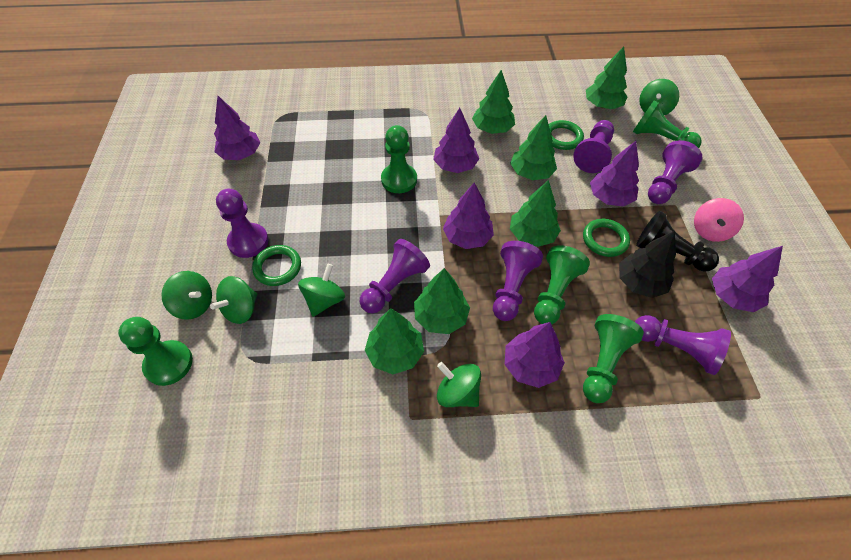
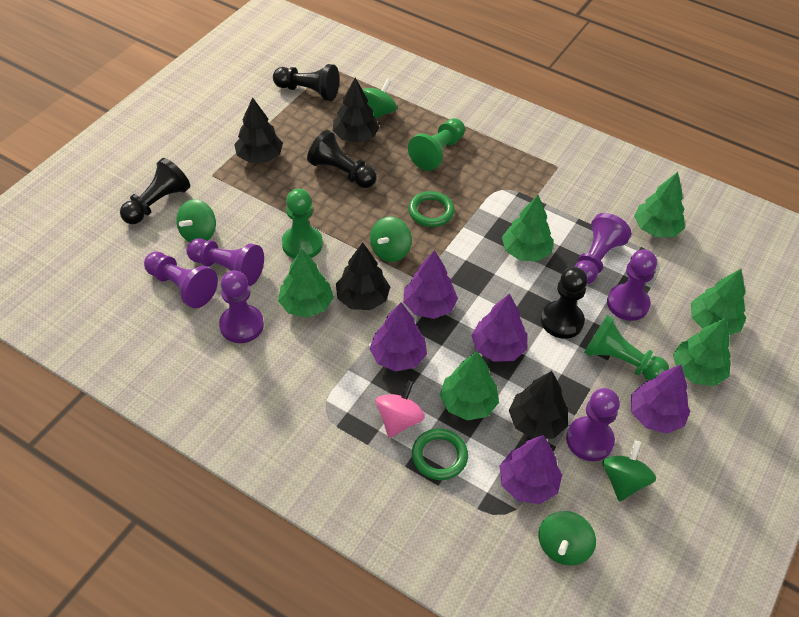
black pawn: [636,211,719,272] = 1 -> [120,158,190,224] [273,64,339,101] [307,130,377,188] [541,267,588,339] = 4
black tree: [619,231,676,298] = 1 -> [234,97,283,163] [333,78,380,143] [336,242,390,310] [509,371,568,439] = 4
green pawn: [118,317,193,386] [381,125,417,193] [534,245,590,325] [583,314,644,403] [633,101,702,148] = 5 -> [282,189,323,259] [408,118,465,171] [584,315,669,381] = 3
green ring: [252,245,301,286] [549,120,584,150] [583,219,630,257] = 3 -> [408,191,455,227] [412,428,468,480] = 2
purple tree: [214,96,260,160] [433,108,479,173] [443,183,494,249] [505,322,565,388] [590,141,639,206] [712,246,783,312] = 6 -> [370,302,427,371] [403,250,458,319] [471,293,528,362] [500,435,562,504] [631,364,690,434] = 5

